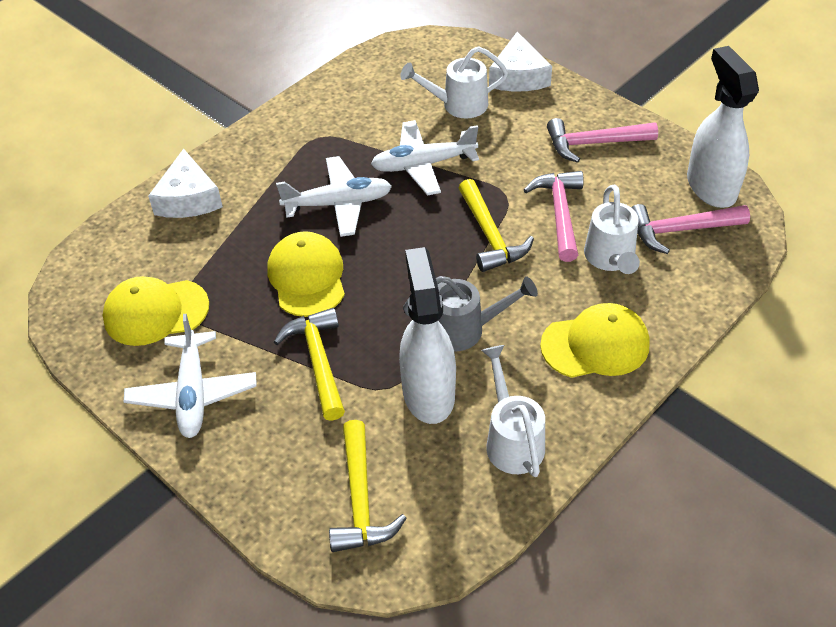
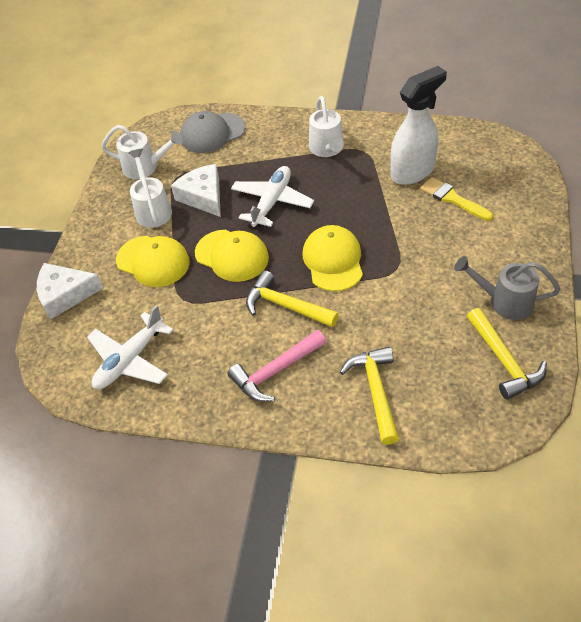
grey cap: none = 0 -> [180,111,246,153] = 1
pink hammer: [524,171,584,262] [547,118,658,163] [631,204,750,254] = 3 -> [227,330,326,402] = 1
white plane: [124,314,257,438] [276,156,392,237] [371,120,479,195] = 3 -> [87,305,174,389] [231,166,314,227] = 2
white spray bottle: [399,247,456,424] [687,46,759,208] = 2 -> [390,66,447,185] = 1
yellow brush: none = 0 -> [420,177,493,221] = 1

